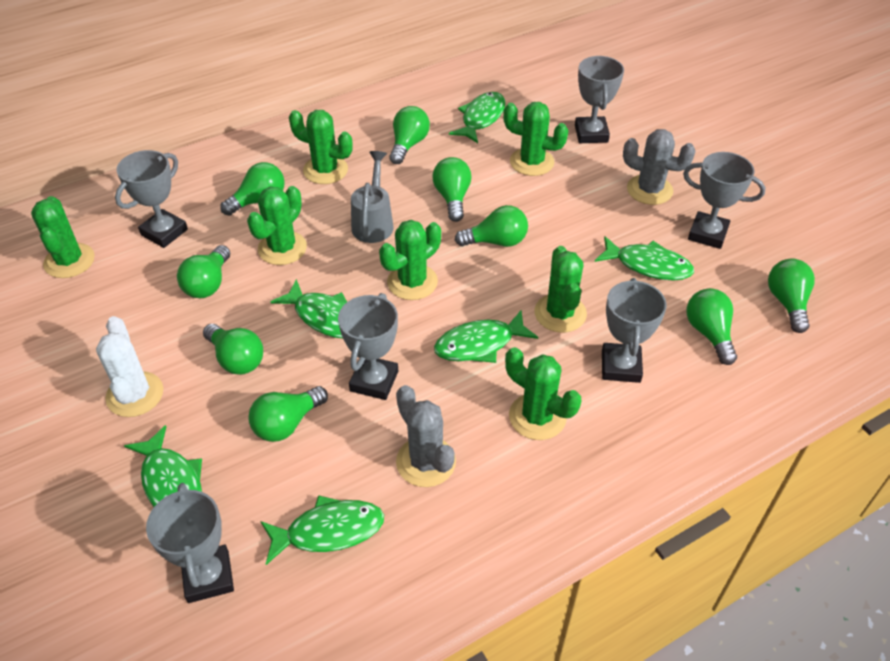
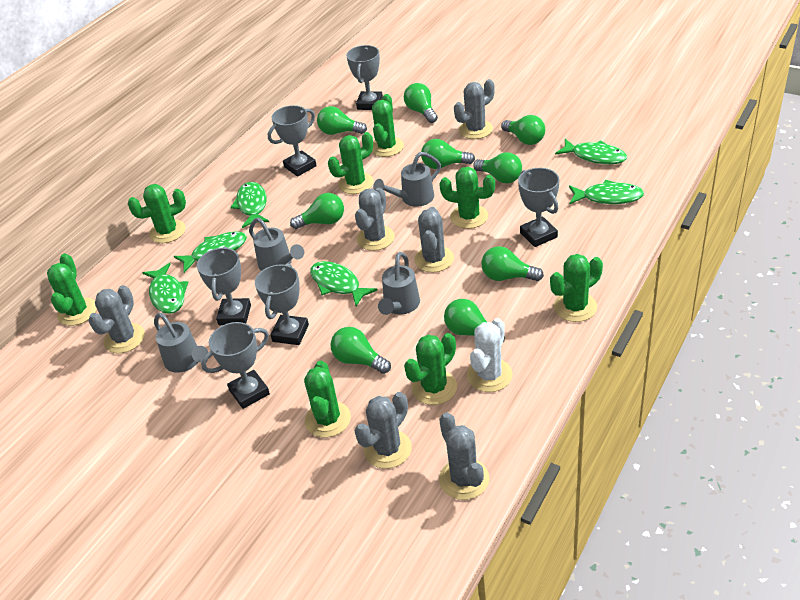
green cactus: [31,196,95,278] [247,186,307,265] [289,110,353,184] [379,220,441,300] [503,102,569,176] [505,347,581,440] [535,246,587,333] = 7 -> [47,254,97,326] [128,184,186,243] [304,361,351,437] [328,132,374,194] [372,94,404,157] [404,333,457,405] [439,167,495,229] [550,254,603,322] = 8
grey cactus: [396,385,456,487] [623,129,696,205] = 2 -> [88,285,145,353] [355,188,395,251] [355,392,412,469] [414,207,454,272] [439,412,489,500] [454,79,495,139] = 6
grey watering can: [351,151,393,243] = 1 -> [154,313,208,373] [249,218,304,271] [373,152,441,207] [378,252,420,315] = 4

